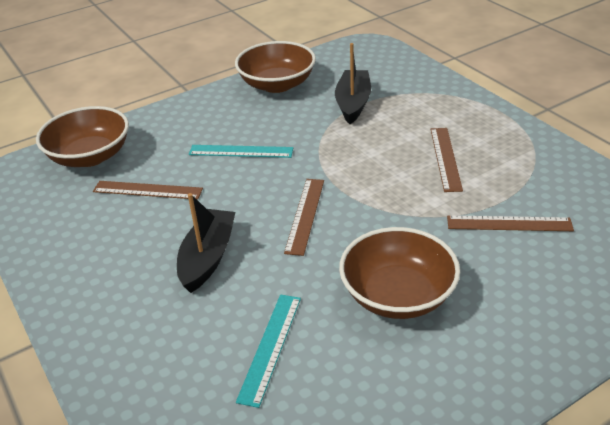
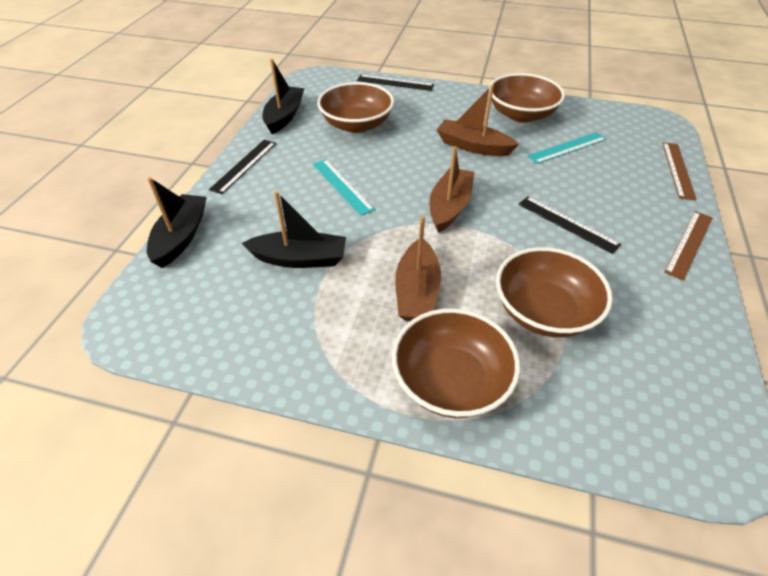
black boat: [177,193,235,293] [335,43,371,124] = 2 -> [147,177,207,268] [242,191,346,268] [263,59,305,134] = 3
black ruler: none = 0 -> [209,140,276,194] [357,75,434,91] [518,196,621,254] = 3
brown boat: none = 0 -> [395,216,441,321] [429,146,474,233] [437,85,519,156] = 3
brown bowl: [36,106,129,167] [235,41,316,93] [339,227,460,319] = 3 -> [317,82,394,133] [392,308,520,418] [489,73,565,123] [496,247,613,337] = 4
brown ruler: [93,181,203,200] [284,179,324,256] [431,128,463,192] [447,215,574,231] = 4 -> [662,143,697,200] [664,211,713,281] = 2

